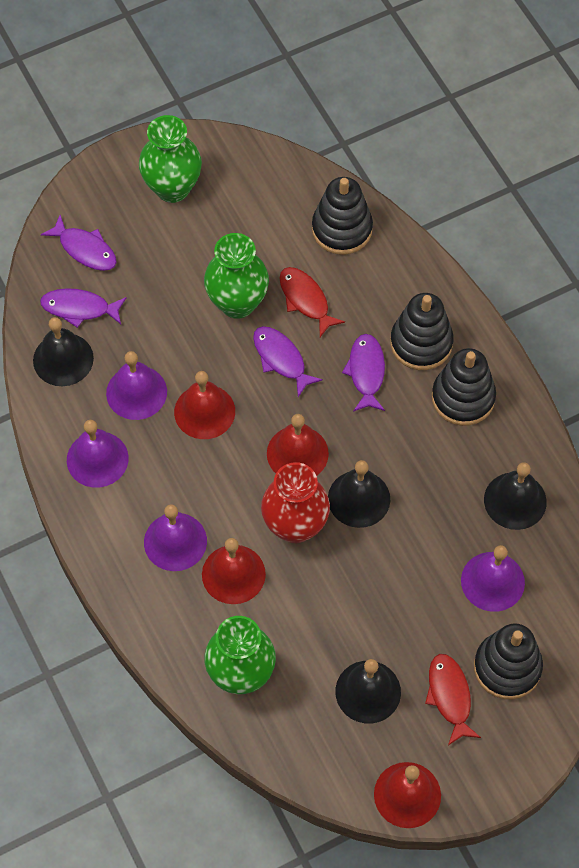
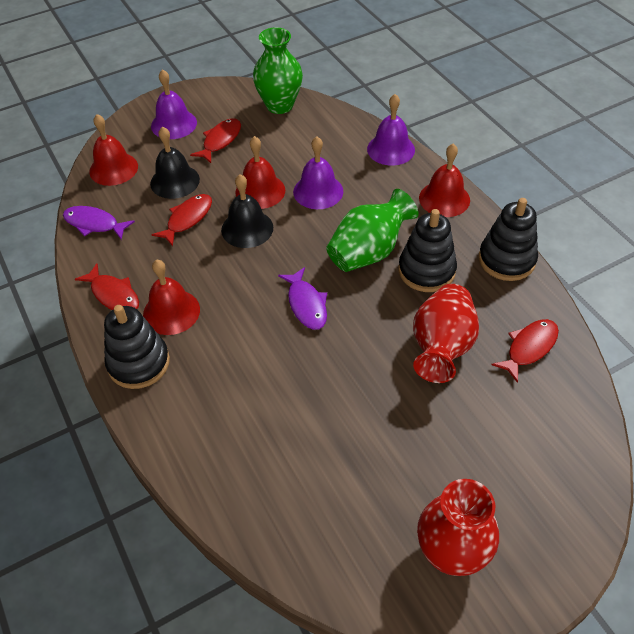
black bell: [33,317,94,386] [328,460,390,528] [335,659,401,723] [484,462,547,530] = 4 -> [150,126,200,199] [221,174,273,248] = 2
black stacking toy: [312,177,373,255] [390,293,454,370] [432,348,496,426] [474,623,543,699] = 4 -> [104,305,170,389] [398,209,457,292] [479,198,538,281] = 3
green vase: [139,115,202,203] [204,233,269,319] [204,616,276,694] = 3 -> [253,27,303,114] [326,189,418,272] = 2
purple bell: [67,420,129,487] [106,351,167,420] [144,504,207,571] [461,545,525,612] = 4 -> [151,69,197,139] [293,137,343,209] [367,94,415,166] = 3
purple fish: [40,288,126,328] [41,215,117,271] [253,326,323,397] [342,334,385,412] = 4 -> [63,206,135,240] [278,267,327,330] = 2
red fish: [279,267,345,337] [425,654,481,745] = 2 -> [75,263,139,310] [152,194,212,246] [190,118,241,163] [491,319,559,383] = 4
red vase: [261,462,330,543] = 1 -> [413,284,479,383] [417,479,499,576] = 2

